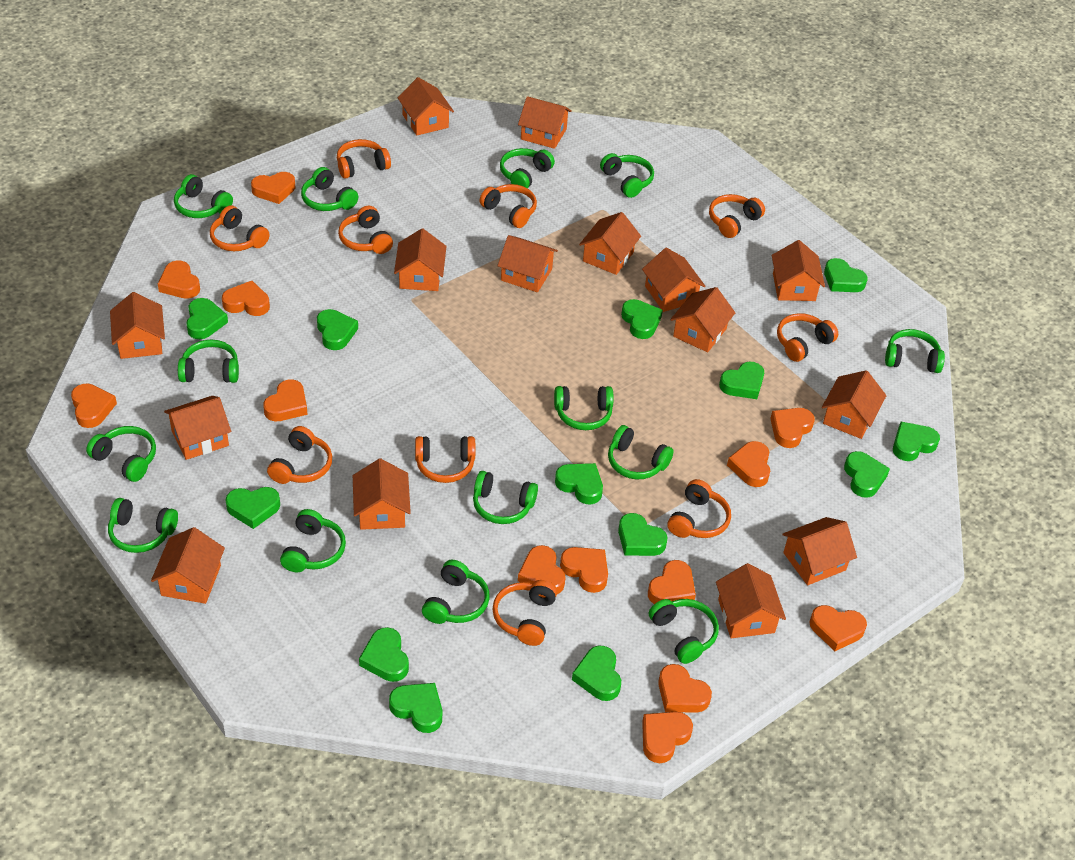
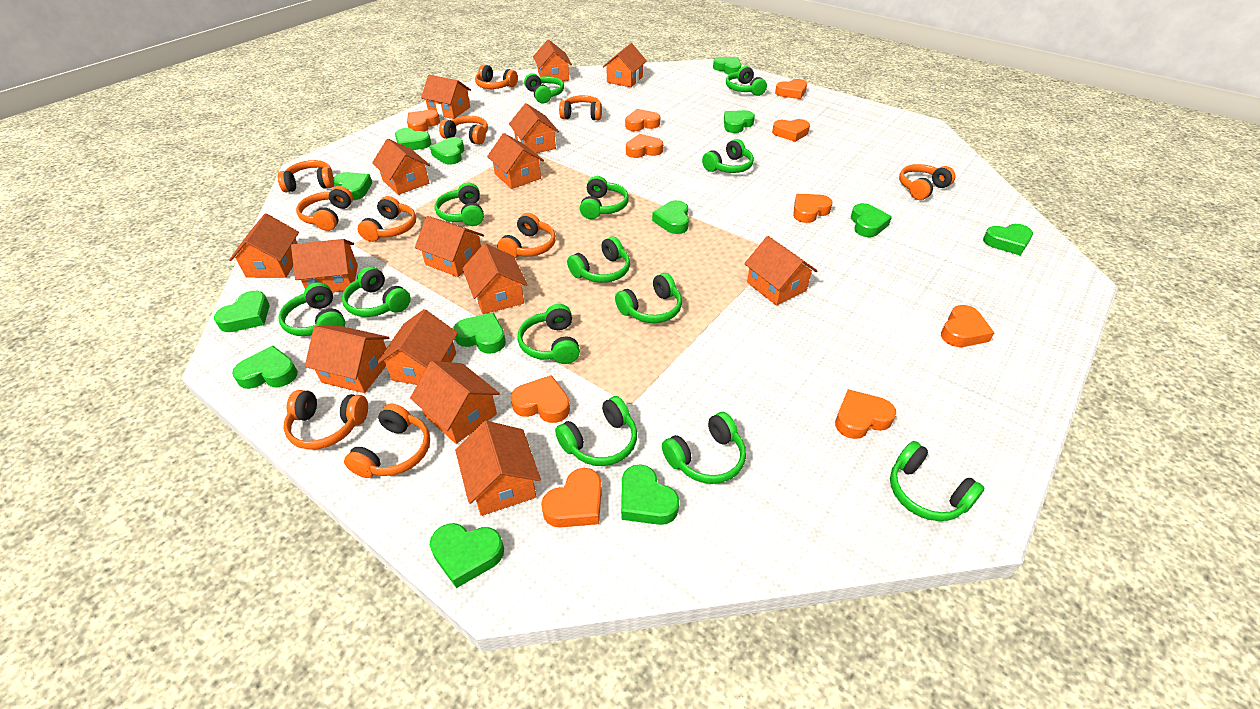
green headphones: [86,426,156,482] [108,498,178,553] [174,174,233,218] [178,339,239,383] [280,509,346,572] [301,167,358,211] [422,560,490,624] [473,471,538,524] [500,148,555,188] [554,386,614,430] [600,153,654,198] [608,425,674,479] [649,599,719,664] [885,329,945,373] = 14 -> [278,282,346,336] [342,266,411,317] [434,182,484,226] [517,304,580,364] [524,73,564,103] [555,396,637,466] [567,236,630,283] [580,176,629,219] [615,273,682,323] [662,412,746,484] [702,139,754,173] [726,66,767,96] [890,441,984,521] = 13
orange heart: [71,384,117,428] [158,260,200,299] [222,281,270,316] [251,172,295,204] [263,379,307,421] [518,545,566,594] [560,547,608,593] [642,712,693,763] [648,560,696,604] [658,664,712,713] [727,441,770,487] [770,408,815,448] [809,605,867,651] = 13 -> [407,110,440,132] [511,375,570,423] [541,468,602,528] [625,109,660,131] [626,134,663,158] [772,119,810,142] [775,79,807,99] [793,194,833,223] [835,389,896,439] [941,305,994,347] = 10

